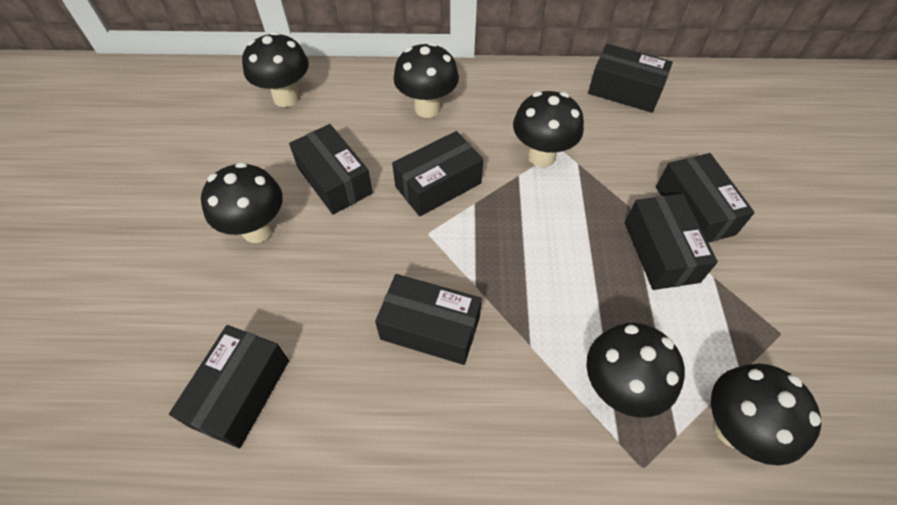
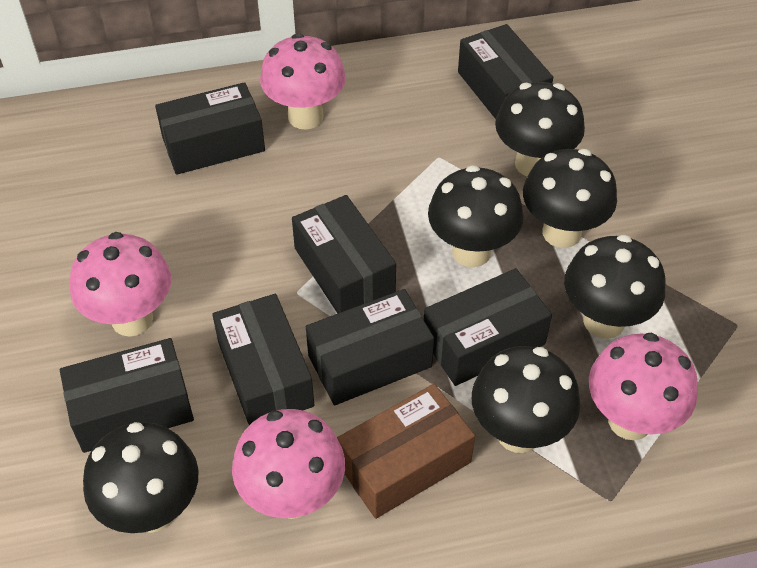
brown box: none = 0 -> [337,384,475,519] = 1
pink mushroom: none = 0 -> [70,232,171,337] [232,409,345,519] [260,33,346,130] [589,333,698,440] = 4

